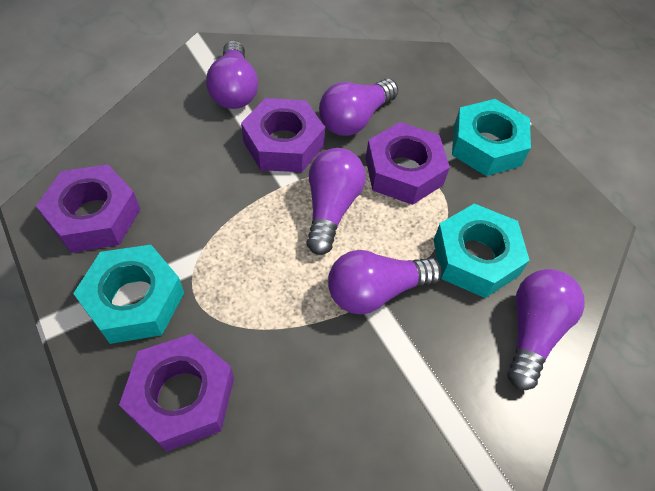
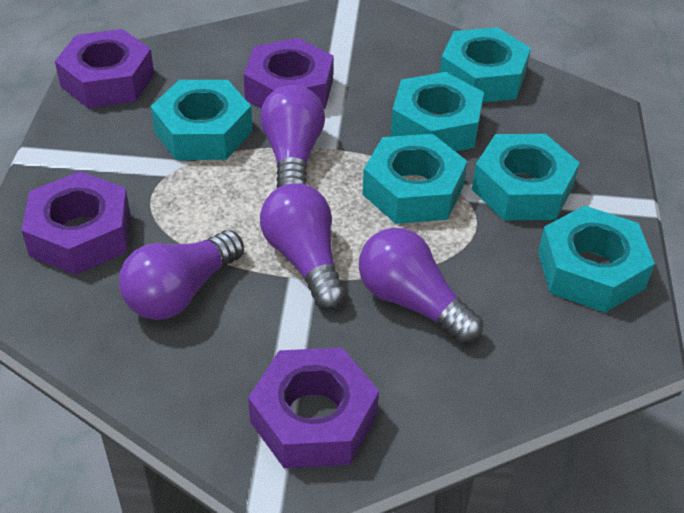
purple light bulb: [206,40,258,109] [306,148,366,255] [319,79,399,136] [328,250,442,314] [507,269,585,390] = 5 -> [119,230,244,320] [260,85,325,188] [260,183,346,310] [359,228,483,344] = 4
turquoise nut: [73,245,184,344] [434,203,530,298] [452,99,531,176] = 3 -> [151,80,252,160] [362,134,467,224] [391,72,484,151] [440,27,531,102] [472,134,580,220] [538,206,655,313] = 6

